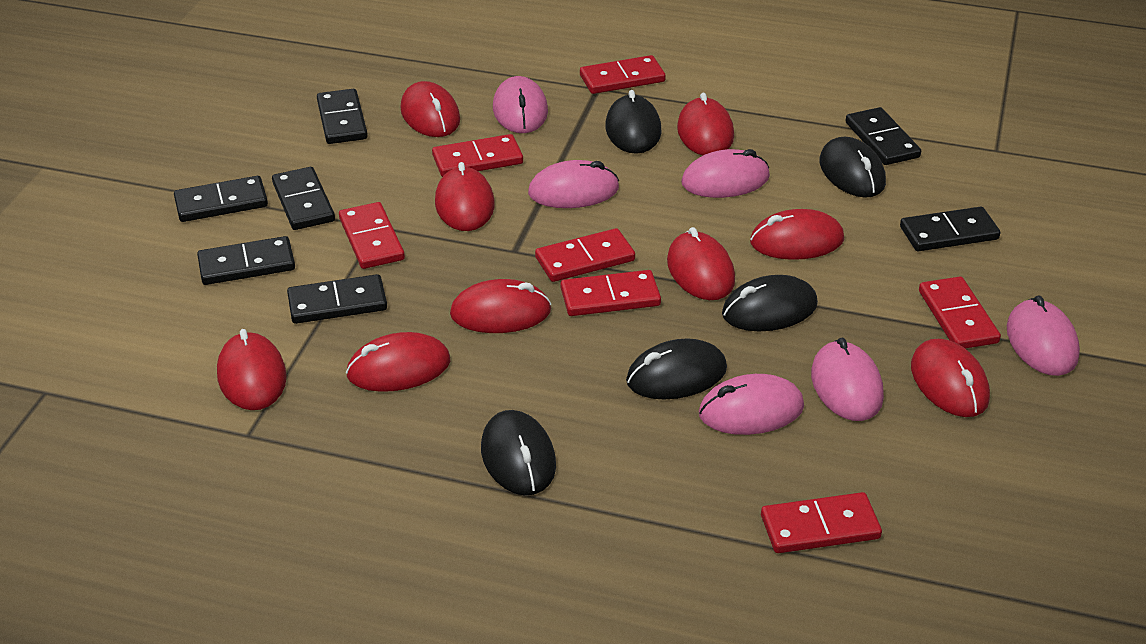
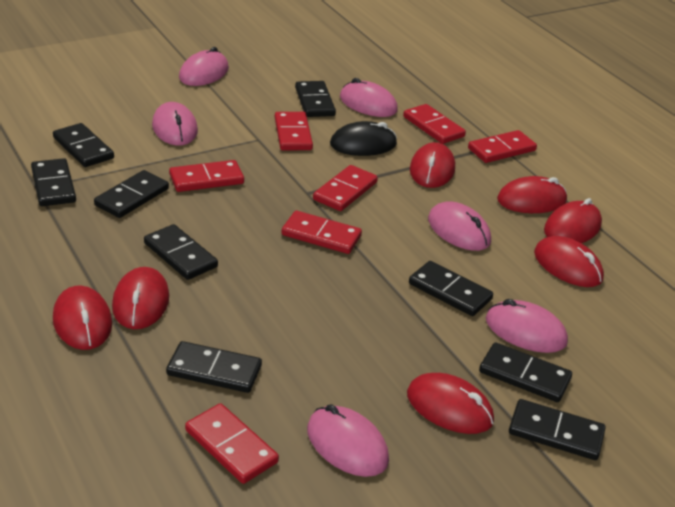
black domino: [174,176,268,222] [197,236,295,285] [272,167,335,230] [287,274,387,324] [317,89,368,144] [846,107,921,165] [900,207,1000,251] = 7 -> [31,158,76,206] [53,123,114,167] [94,170,169,218] [144,224,218,280] [166,341,262,393] [295,81,336,117] [409,261,493,316] [479,342,572,402] [509,399,606,460] = 9
black mouse: [481,410,556,495] [605,90,661,154] [626,338,727,400] [722,275,818,331] [820,137,886,198] = 5 -> [330,121,397,156] = 1
red mouse: [217,329,287,410] [346,332,450,392] [400,81,460,137] [435,162,495,231] [450,279,551,333] [667,227,735,300] [677,93,734,155] [750,209,844,260] [911,339,990,417] = 9 -> [53,286,112,350] [112,267,169,329] [407,373,494,434] [410,142,455,188] [497,176,567,213] [534,236,604,287] [544,198,602,243] = 7

